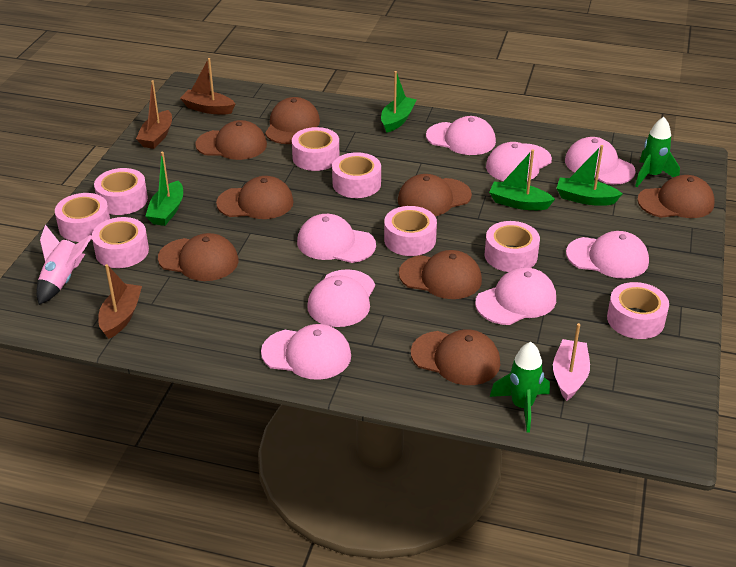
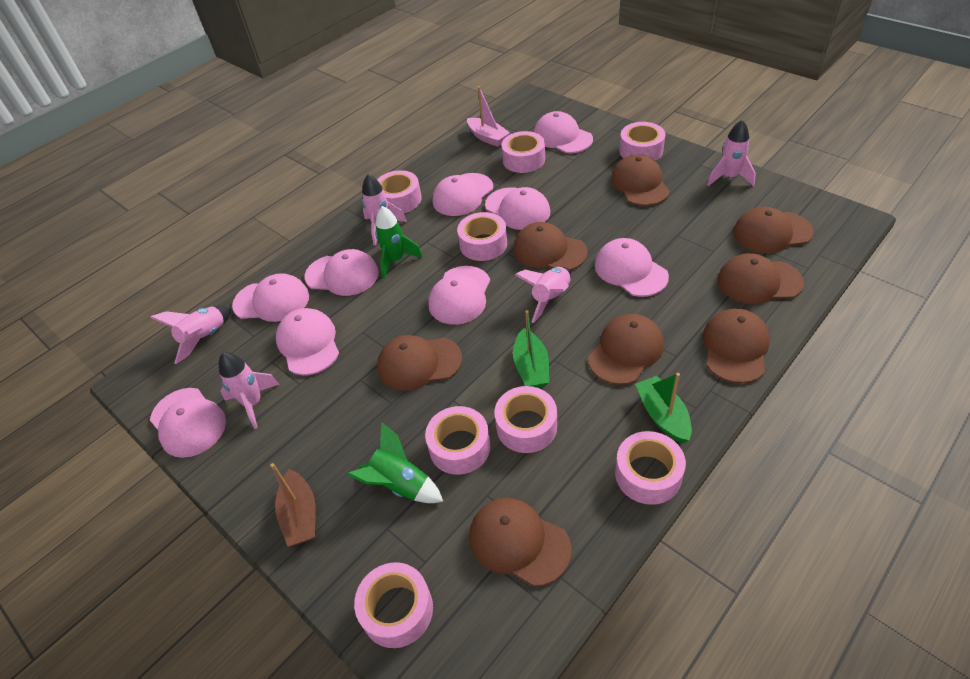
brown boat: [98,264,142,339] [136,80,172,149] [180,58,235,114] = 3 -> [270,463,315,547] = 1
green boat: [146,152,183,226] [381,71,416,133] [489,149,555,210] [556,145,622,206] = 4 -> [513,310,549,388] [635,373,692,443] = 2
pink cap: [261,324,351,380] [297,214,376,263] [307,269,375,327] [426,116,496,155] [475,267,556,325] [486,142,552,181] [565,137,636,185] [566,231,649,279] = 8 -> [150,388,226,458] [232,273,309,322] [276,308,339,375] [305,249,379,296] [428,266,490,325] [433,173,493,216] [485,187,550,230] [534,111,593,153] [595,238,669,297] = 9
pink rocket: [36,225,92,305] = 1 -> [150,306,231,364] [219,352,280,429] [362,174,407,246] [515,267,571,323] [707,120,756,186] = 5

